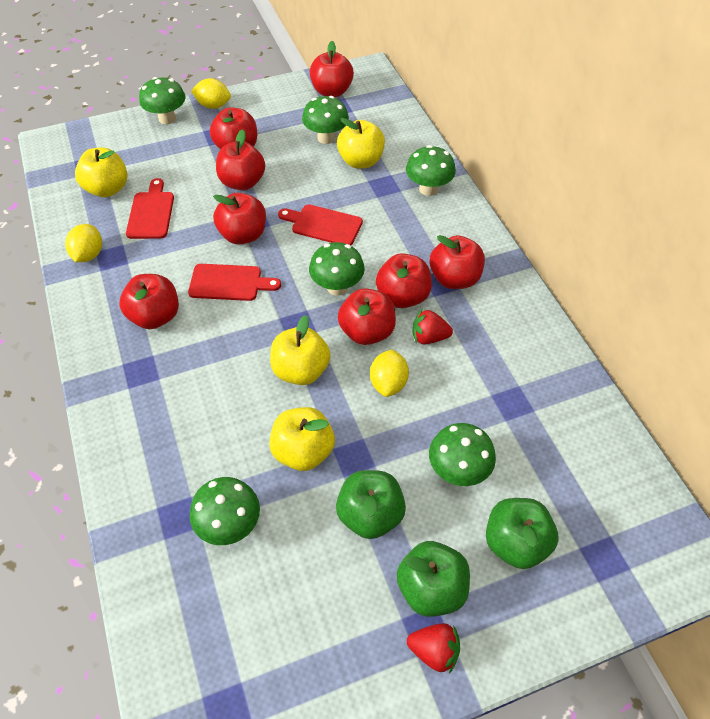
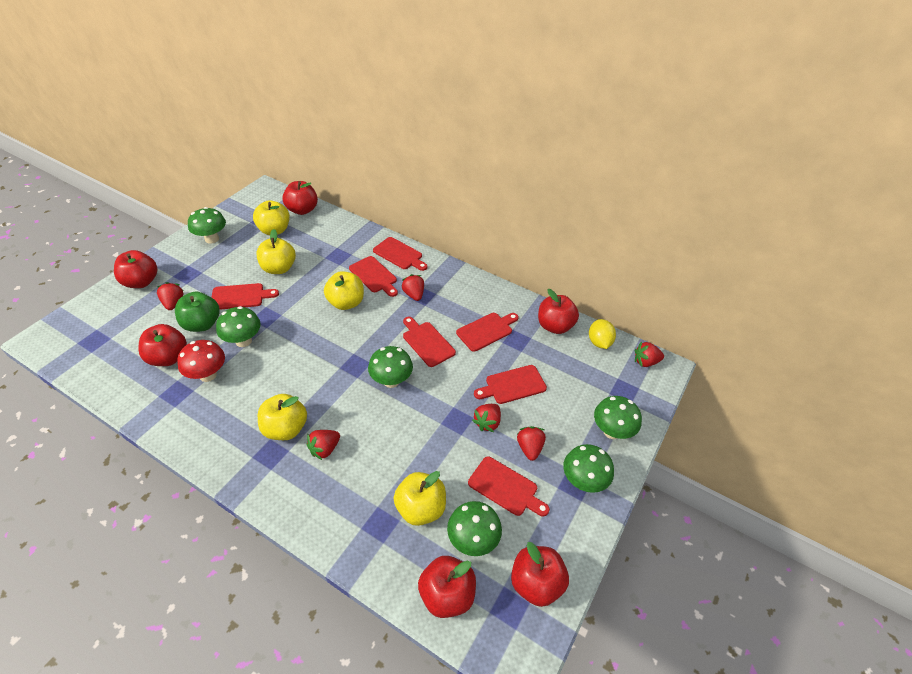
green apple: [336,470,406,539] [397,541,470,617] [486,498,558,569] = 3 -> [175,292,220,332] = 1
red apple: [119,274,179,329] [210,107,257,149] [213,193,266,245] [216,129,265,190] [310,41,354,97] [338,288,396,345] [376,253,432,308] [430,235,485,289] = 8 -> [114,250,157,288] [139,324,187,366] [282,181,318,215] [418,556,476,618] [511,542,569,607] [538,289,579,334] = 6
red cutting board: [126,178,174,239] [188,264,281,301] [278,204,363,246] = 3 -> [212,283,279,310] [349,256,398,297] [373,237,428,271] [403,317,456,367] [456,313,519,352] [468,456,550,516] [474,365,547,404] = 7
red mushroom: none = 0 -> [177,340,225,382] = 1
red strawberry: [407,623,460,674] [412,308,453,344] = 2 -> [157,282,183,310] [306,430,340,460] [402,274,424,301] [472,404,501,432] [517,426,546,461] [635,341,664,367] = 6
yellow apple: [75,148,127,197] [269,407,335,471] [270,315,331,385] [337,118,385,169] = 4 -> [253,200,290,235] [256,229,296,274] [258,394,307,440] [324,271,364,310] [394,471,446,526] = 5
yellow lemon: [65,224,102,262] [191,78,231,109] [370,349,409,397] = 3 -> [589,319,616,349] = 1

